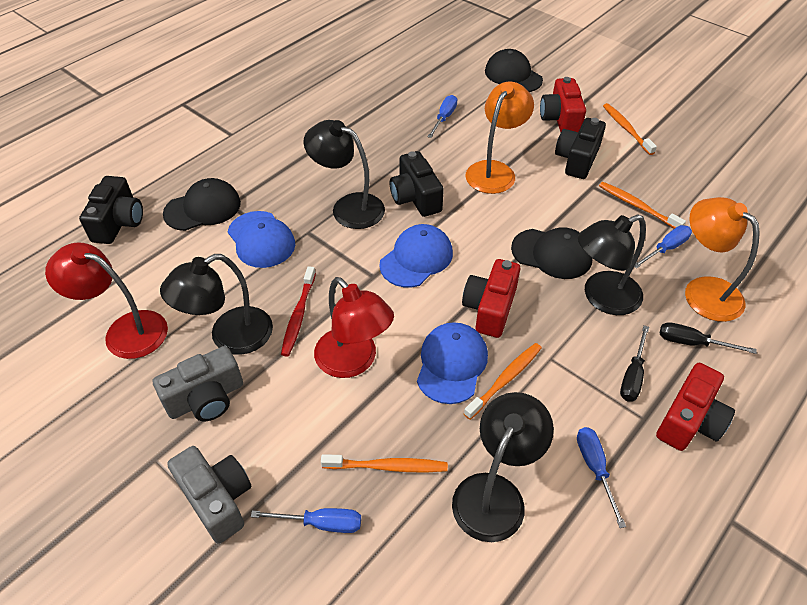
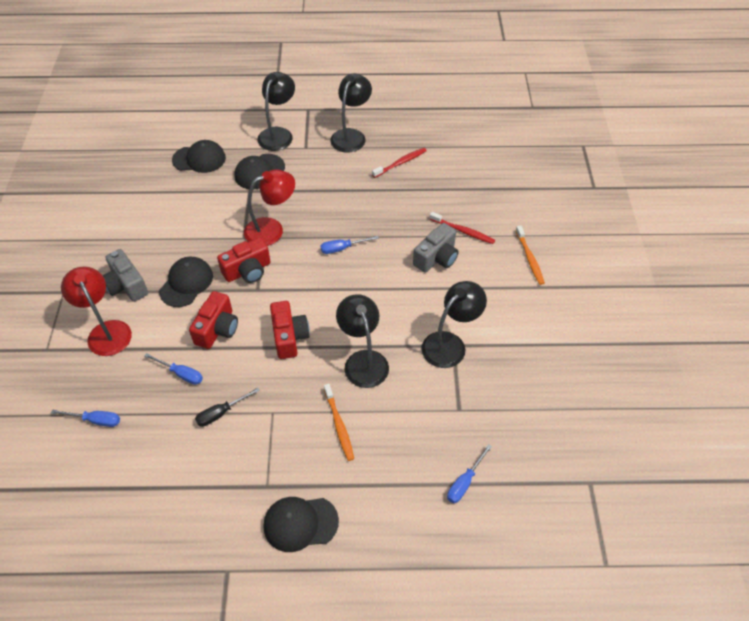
black camera: [79,176,143,244] [390,151,444,217] [555,118,606,179] = 3 -> none = 0
black cap: [163,178,241,231] [485,49,543,92] [511,227,593,279] = 3 -> [159,257,213,307] [172,140,226,173] [234,154,285,189] [263,497,339,552] = 4
black screwdriver: [620,326,649,402] [660,322,757,354] = 2 -> [195,387,260,427] = 1
blue cap: [228,211,295,268] [379,224,453,288] [417,322,488,404] = 3 -> none = 0
orange lamp: [465,82,534,194] [685,197,760,322] = 2 -> none = 0
orange toothbrush: [321,454,448,472] [464,343,542,420] [599,182,686,229] [603,103,657,155] = 4 -> [324,384,354,461] [515,225,545,285] = 2
red toothbrush: [281,266,316,357] = 1 -> [372,148,427,178] [430,212,495,244] = 2

